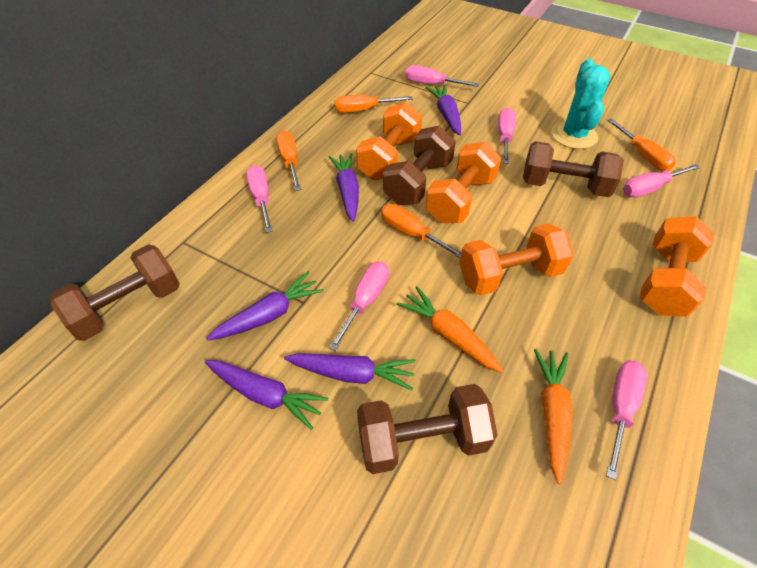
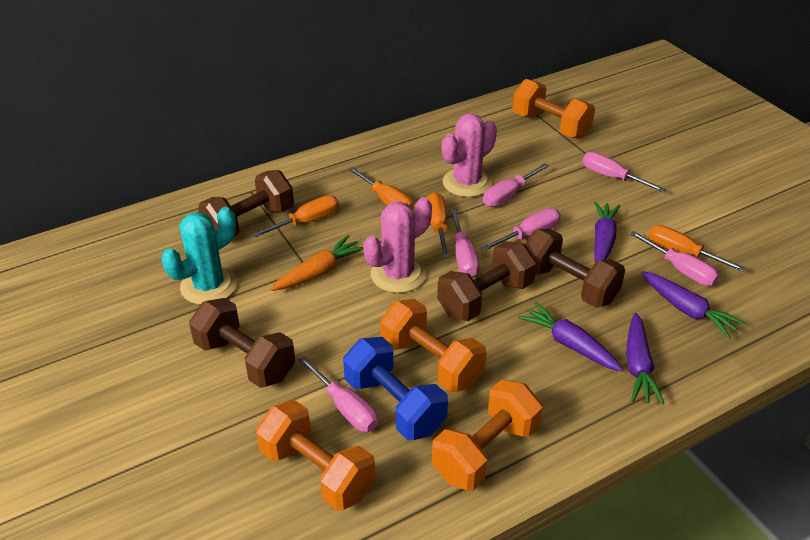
blue dumbbell: none = 0 -> [343,337,448,440] = 1
orange carrot: [396,286,503,373] [534,349,573,484] = 2 -> [270,235,364,291] = 1
pink cactus: none = 0 -> [363,197,432,293] [442,114,497,197] = 2
purple carrot: [205,360,328,430] [206,272,324,341] [284,353,416,391] [328,153,359,222] [426,85,461,136] = 5 -> [518,302,624,371] [594,201,620,262] [626,313,665,404] [641,271,745,338] = 4

